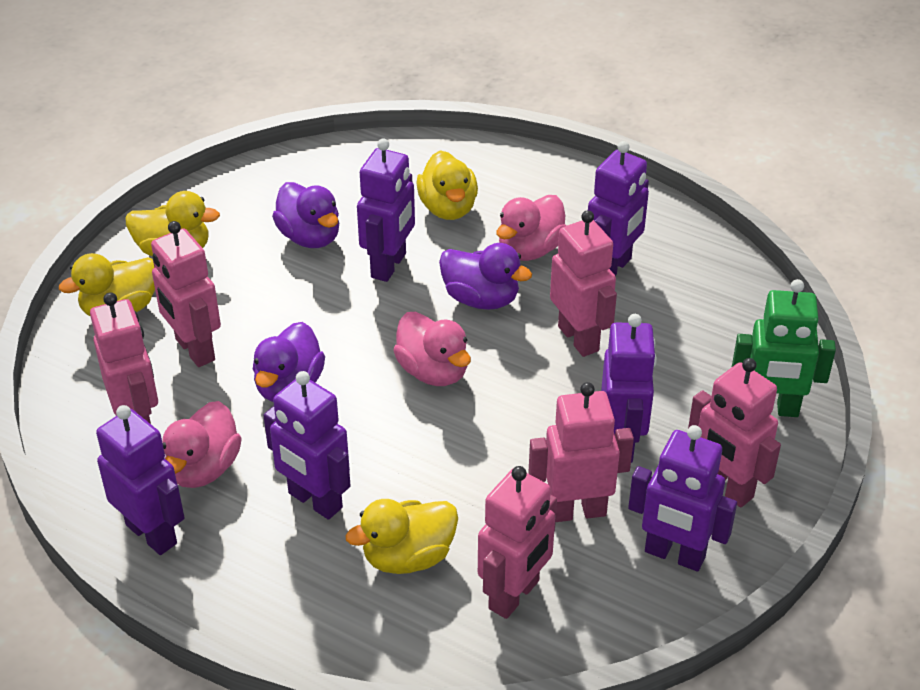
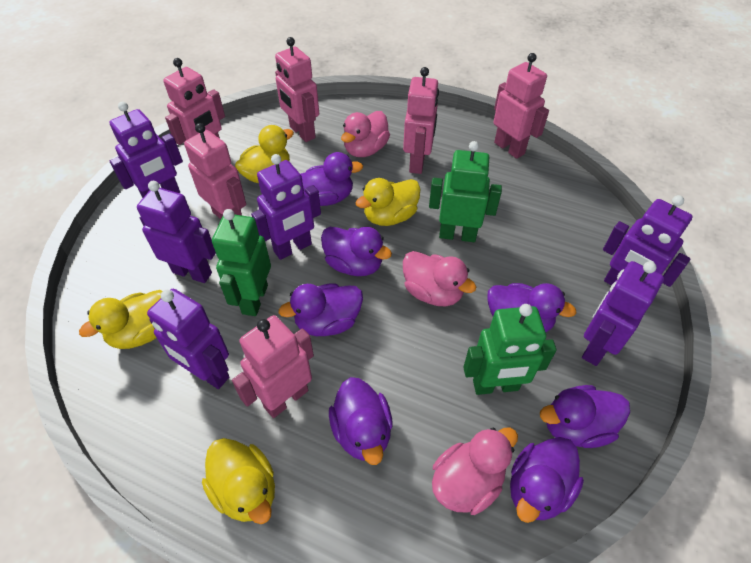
green robot: [732,279,836,417] = 1 -> [212,209,271,316] [429,141,502,242] [463,304,556,395] = 3
purple duck: [253,322,325,402] [272,182,339,248] [439,243,532,310] = 3 -> [279,283,363,336] [301,152,363,206] [321,227,392,276] [329,377,393,465] [487,283,577,332] [510,437,584,523] [540,385,630,448] = 7

